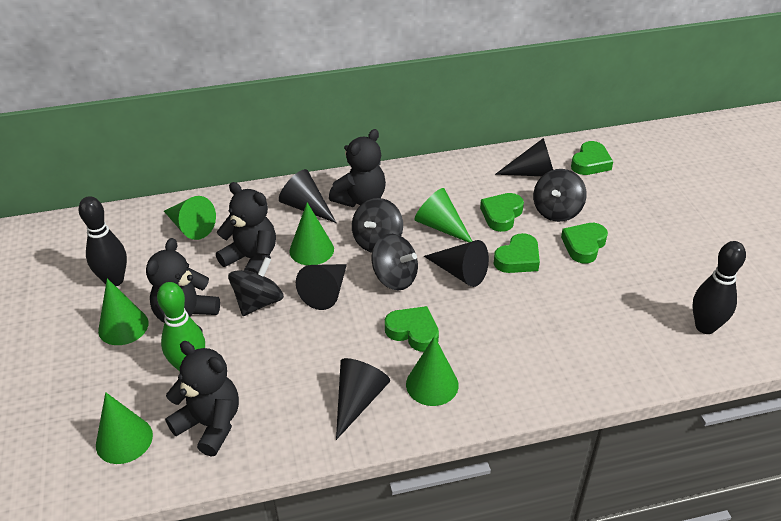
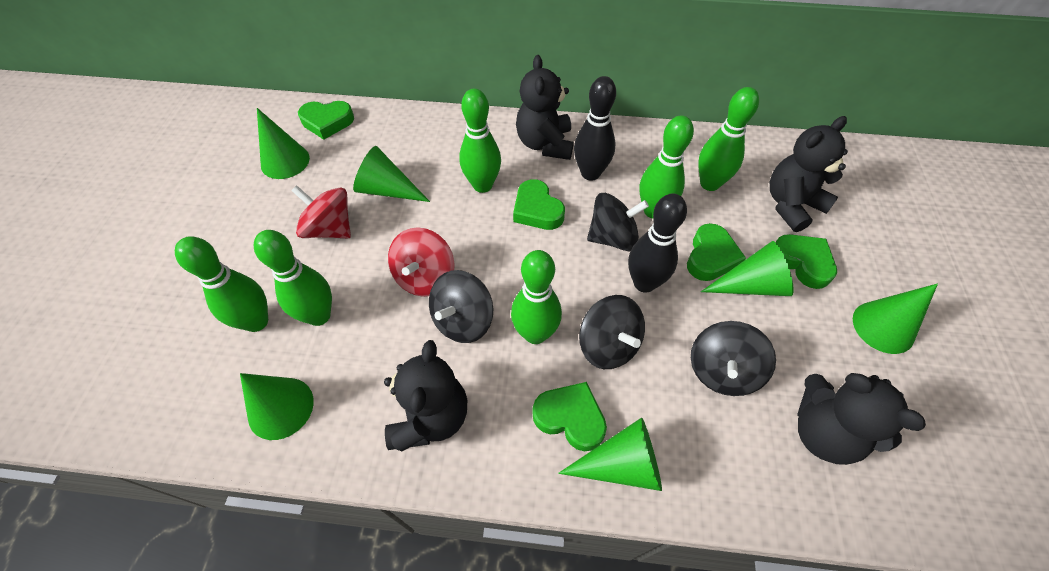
black cone: [279,169,336,223] [296,264,347,310] [336,358,390,440] [424,240,489,287] [495,138,553,176] = 5 -> none = 0
green bowling pin: [157,282,205,372] = 1 -> [175,236,268,332] [254,230,332,326] [459,89,501,193] [511,250,562,344] [639,115,694,218] [698,87,759,191] = 6
red spinning top: none = 0 -> [291,185,351,238] [388,227,455,297] = 2

